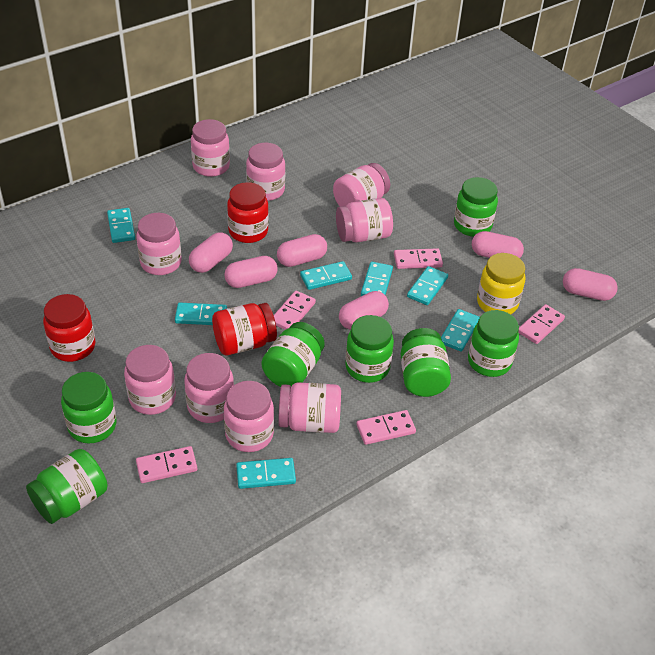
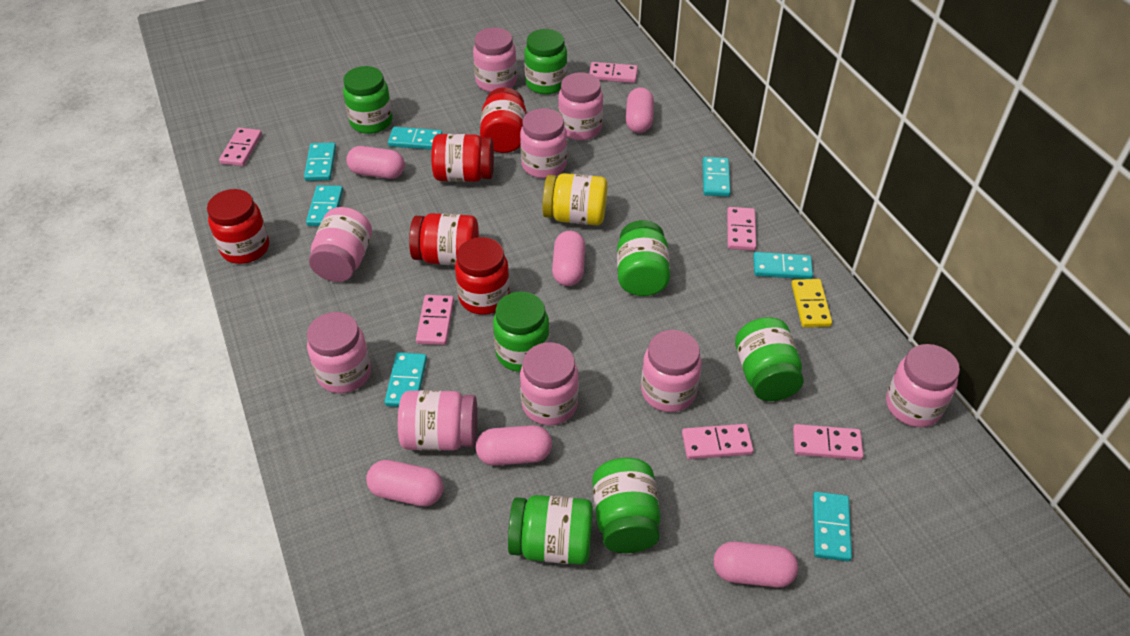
pink domino: [136,446,197,483] [274,291,316,330] [356,410,416,445] [394,248,443,269] [518,304,565,344] = 5 -> [219,128,262,166] [416,295,454,345] [589,62,638,83] [682,424,754,459] [727,207,756,251] [793,424,864,460] = 6
red jar: [43,294,95,362] [212,303,277,355] [227,182,269,243] = 3 -> [207,189,269,264] [409,213,479,266] [431,134,494,182] [455,237,510,315] [480,87,526,153] = 5
yellow domino: none = 0 -> [791,279,832,327] = 1

